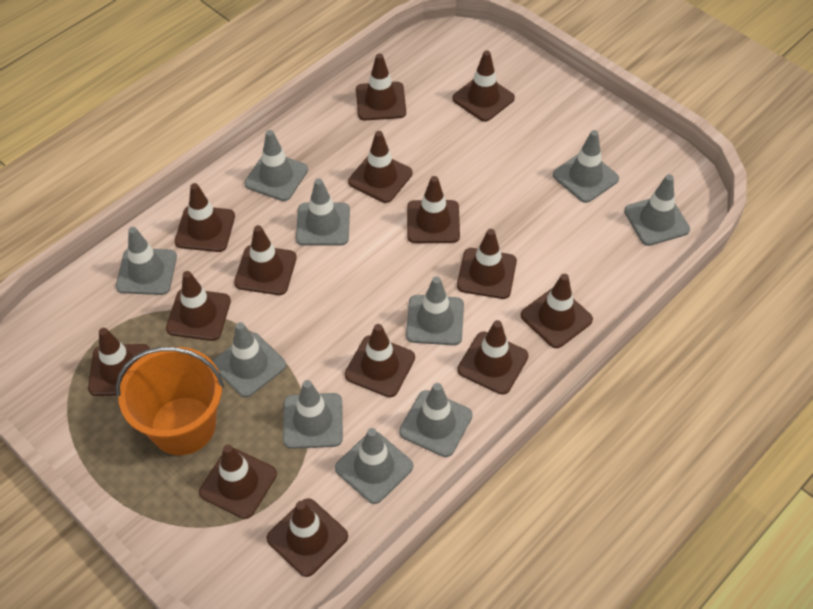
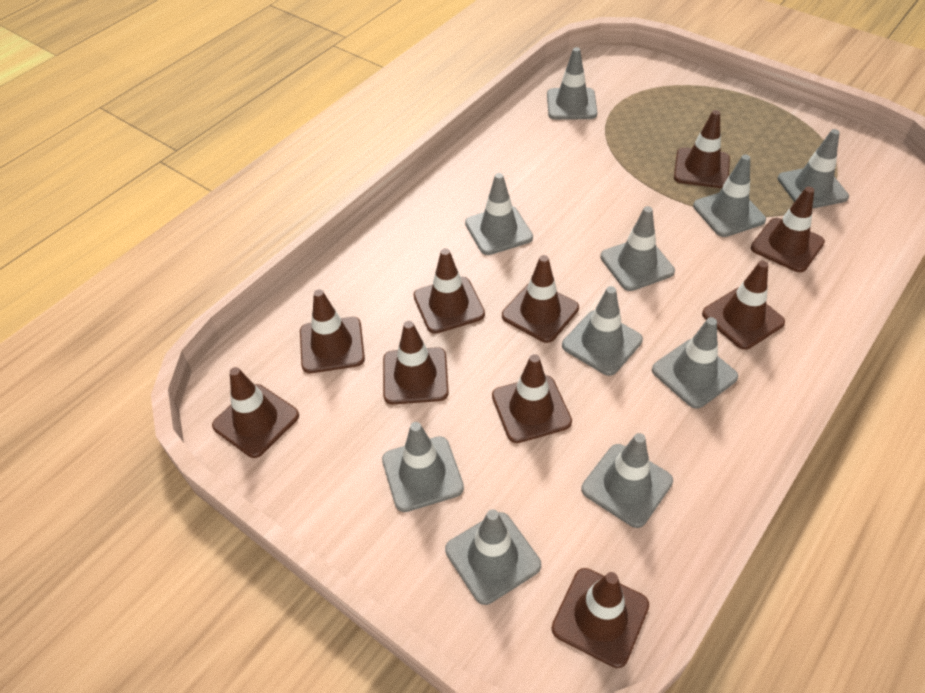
brown traffic cone: [88,328,150,396] [166,271,231,341] [175,183,235,252] [199,444,277,519] [234,225,297,295] [266,498,348,577] [345,324,415,397] [348,131,413,203] [356,54,406,120] [407,176,460,243] [452,50,515,122] [457,229,517,299] [457,320,529,395] [521,274,593,348] = 14 -> [212,367,299,458] [300,289,365,373] [383,321,449,404] [413,248,485,334] [492,354,572,443] [502,255,579,343] [552,568,649,668] [674,110,730,188] [702,261,785,350] [751,187,825,272] = 10
orange bucket: [116,347,224,455] = 1 -> none = 0

